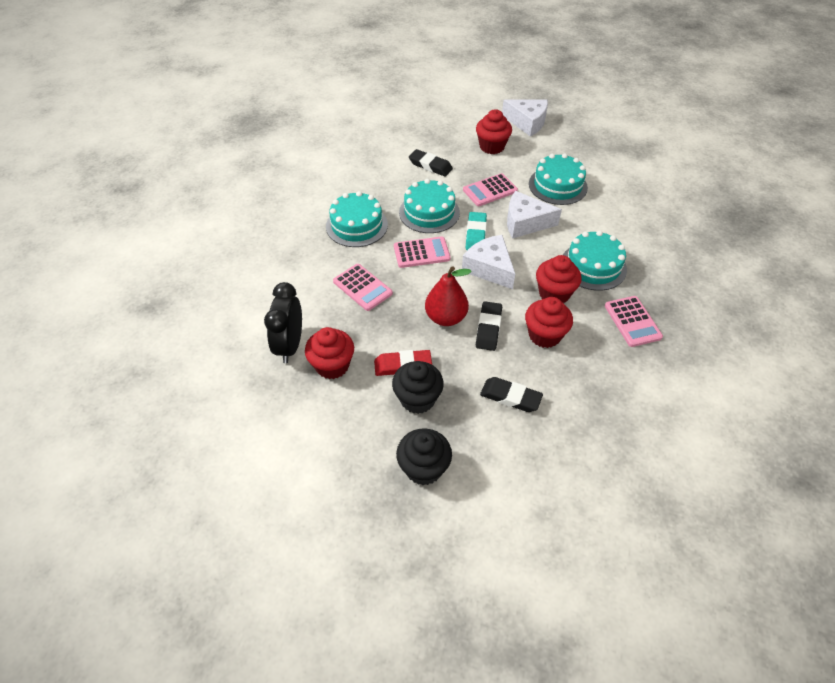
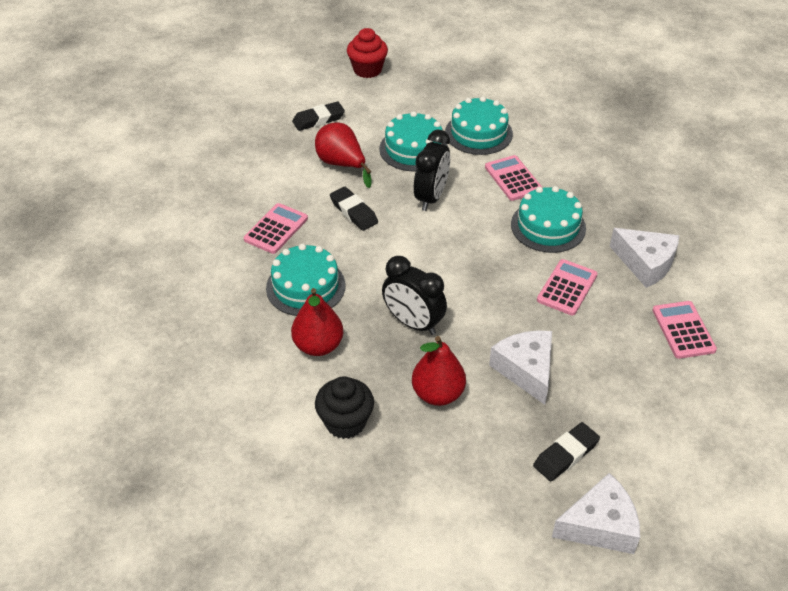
black clock: [264,282,302,363] = 1 -> [382,256,447,335] [414,130,450,211] = 2
black cupcake: [392,361,444,414] [396,428,452,485] = 2 -> [315,376,374,439] = 1
red cupcake: [305,327,354,379] [476,109,512,154] [525,297,573,348] [536,255,582,303] = 4 -> [347,28,388,78] = 1
red eraser: [374,350,432,376] = 1 -> none = 0
red pear: [425,266,472,326] = 1 -> [291,288,343,356] [315,122,371,188] [412,336,466,406] = 3
turquoise eraser: [466,212,487,250] = 1 -> none = 0

